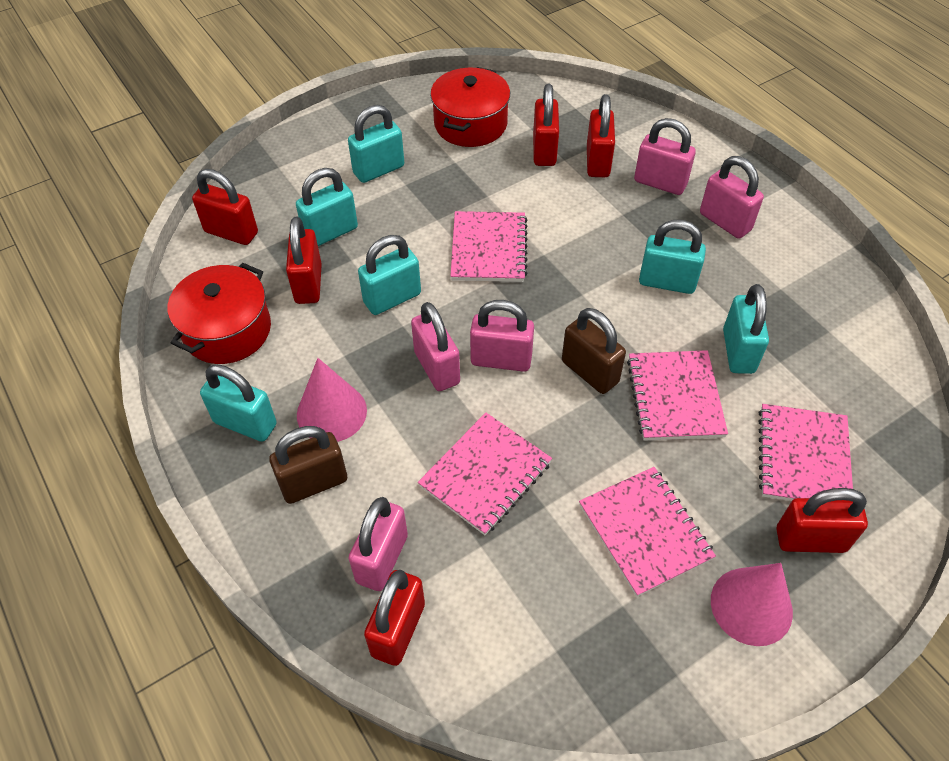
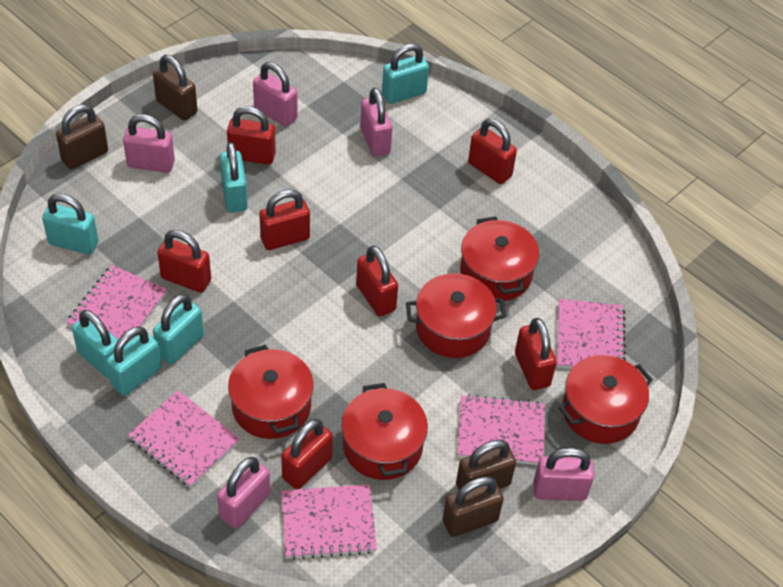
brown padlock: [269,426,347,504] [562,308,626,394] = 2 -> [56,105,108,170] [153,55,197,121] [443,476,504,537] [456,440,516,489] = 4
pink cone: [297,358,367,442] [711,563,793,646] = 2 -> none = 0
red padlock: [192,169,258,245] [286,217,322,304] [364,570,425,666] [533,84,559,166] [587,94,615,177] [776,488,868,553] = 6 -> [157,230,211,293] [227,106,276,165] [260,189,310,250] [281,419,333,489] [356,246,398,317] [468,119,517,184] [515,318,557,390] = 7
red pot: [168,263,271,364] [430,67,510,147] = 2 -> [228,345,314,439] [341,383,428,480] [406,273,506,358] [460,216,539,301] [559,355,653,444] = 5

